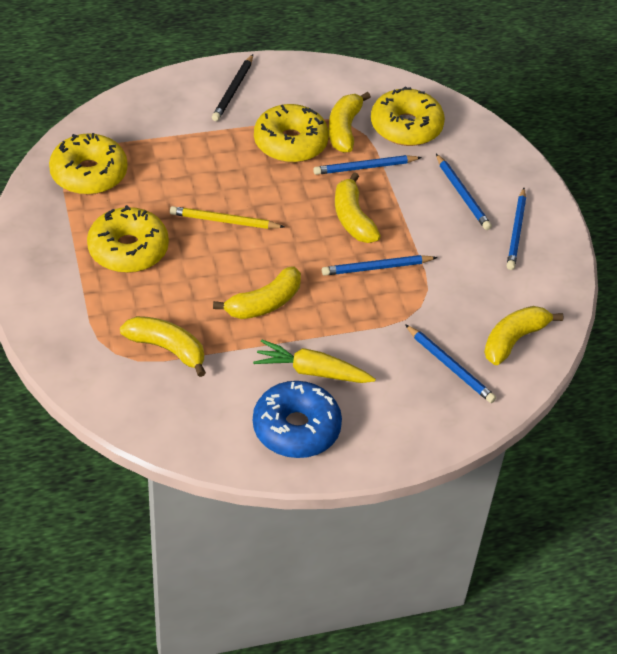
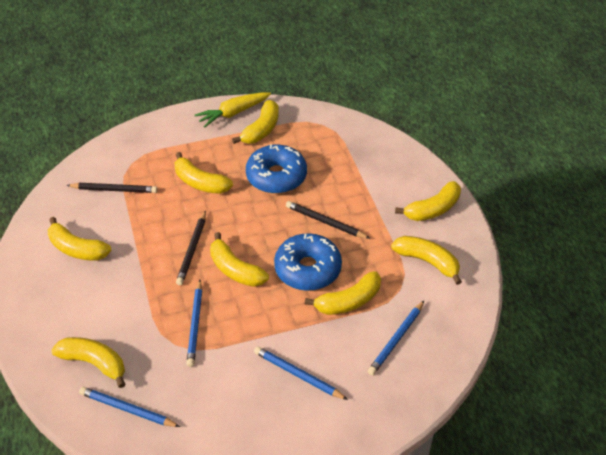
black pencil: [212,54,253,121] = 1 -> [66,183,158,193] [176,210,206,285] [286,201,370,239] = 3
blue donut: [253,381,342,458] = 1 -> [246,145,307,194] [274,233,342,291] = 2
blue pencil: [313,155,422,175] [322,255,438,276] [405,324,496,403] [436,154,492,230] [507,188,526,270] = 5 -> [79,387,180,427] [186,280,202,367] [254,346,348,400] [368,301,424,375] = 4
yellow banana: [120,316,206,377] [213,266,301,319] [328,92,371,153] [335,172,381,243] [484,306,564,365] = 5 -> [48,217,112,260] [51,337,126,388] [175,152,233,194] [210,232,269,287] [232,100,279,144] [305,271,381,315] [391,236,462,285] [395,181,461,221] = 8
yellow donut: [49,133,128,195] [87,205,169,273] [254,104,329,163] [371,86,445,146] = 4 -> none = 0
yellow pencil: [170,206,285,229] = 1 -> none = 0

